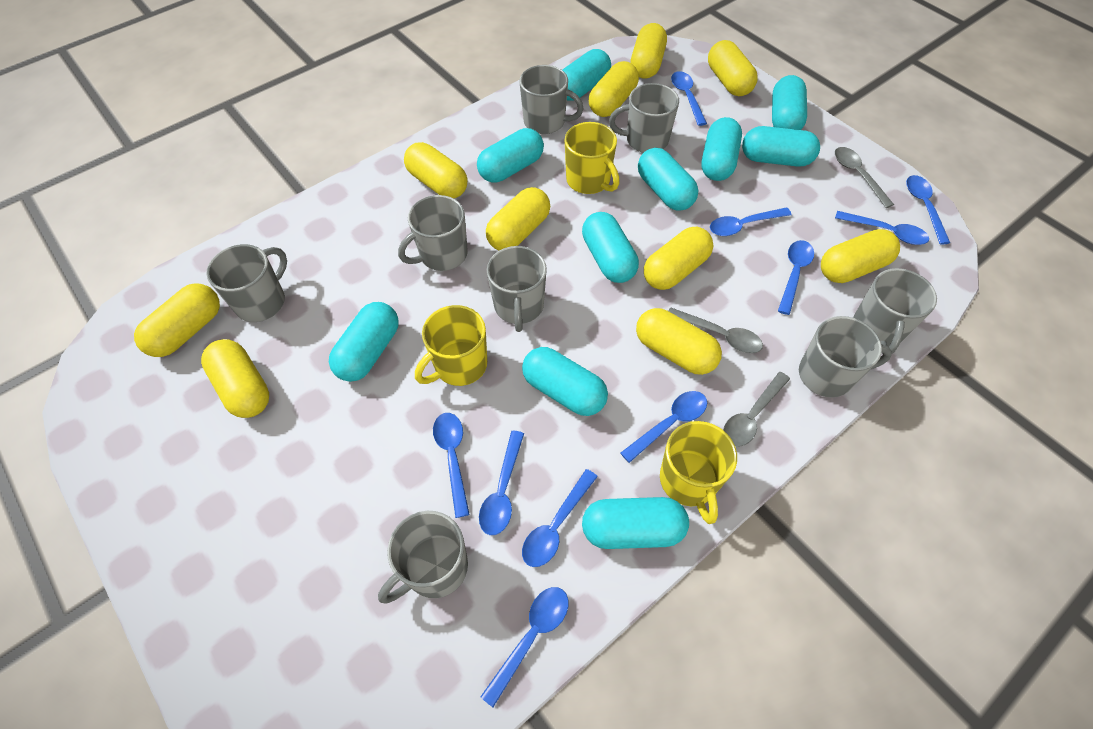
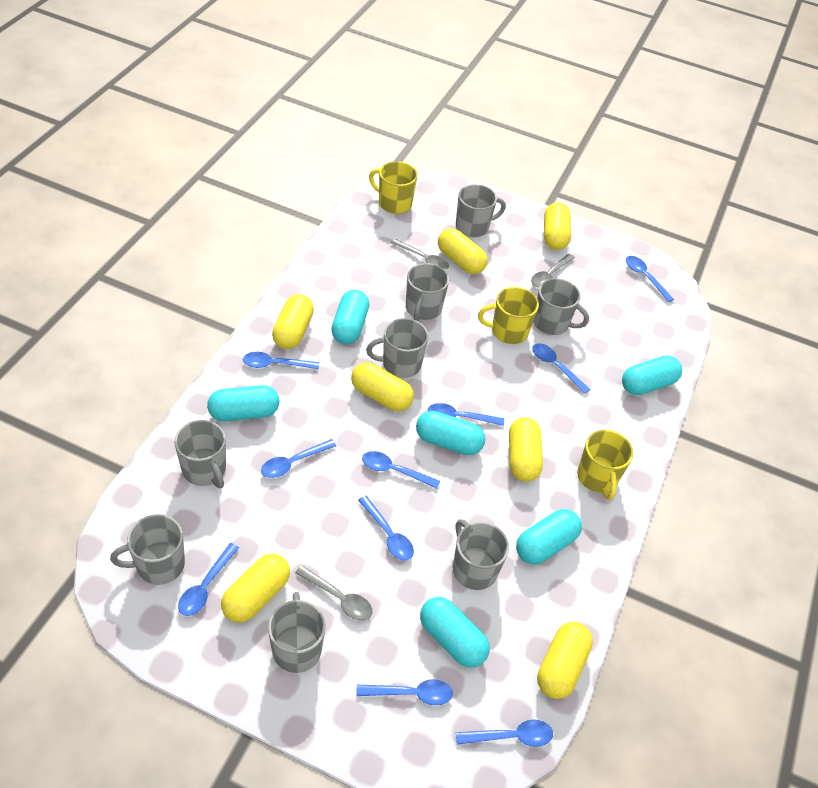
turquoise capsule: [329,302,399,382] [477,128,544,183] [522,347,608,416] [562,49,611,101] [582,212,639,283] [582,497,689,549] [638,148,698,211] [701,117,742,181] [742,126,820,167] [772,75,807,130] = 10 -> [207,385,279,421] [331,290,369,344] [416,411,485,455] [420,597,490,668] [516,509,582,564] [622,355,682,395] = 6
yellow capsule: [134,283,220,357] [201,339,269,418] [404,142,467,199] [486,187,550,251] [589,61,639,117] [630,23,667,79] [636,308,722,375] [644,227,713,290] [708,40,758,96] [821,229,900,283] = 10 -> [221,554,290,623] [272,294,314,349] [351,362,414,411] [438,228,488,274] [509,417,543,482] [537,622,593,699] [544,202,571,250] = 7

